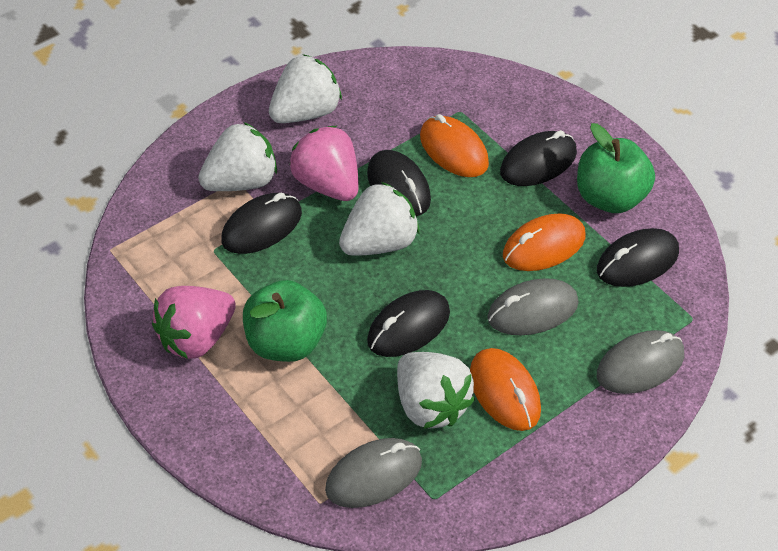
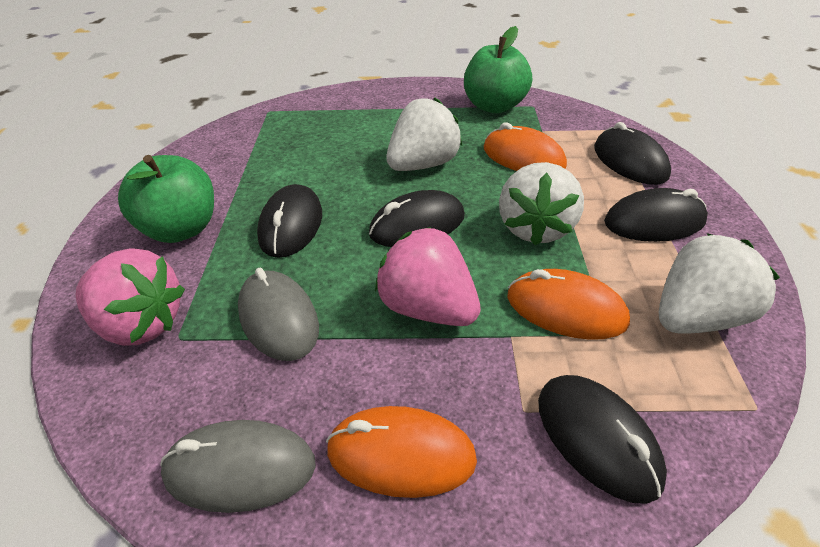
grey mouse: [325,438,422,508] [487,278,579,335] [597,330,684,394] = 3 -> [160,420,316,513] [238,268,319,361] = 2
white strawberry: [198,122,277,191] [269,54,342,123] [339,182,419,256] [397,352,475,429] = 4 -> [386,97,462,171] [499,162,584,246] [659,233,780,334] = 3

